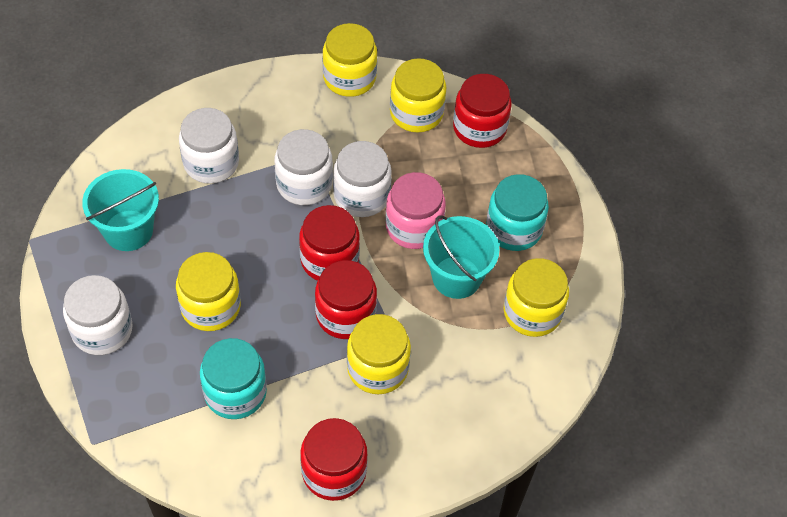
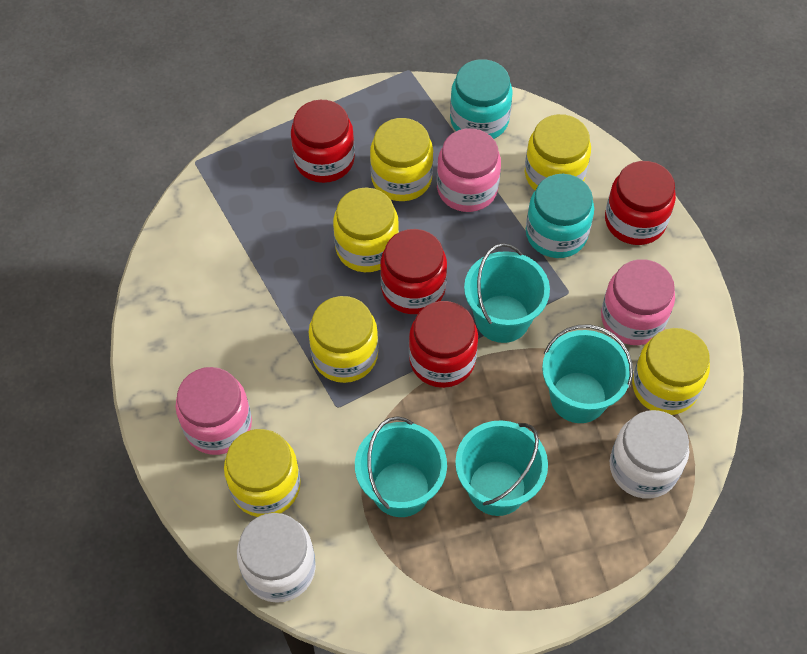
pink jar: [386,172,446,249] = 1 -> [175,367,252,455] [437,128,501,212] [601,259,675,345] = 3
turquoise bucket: [82,169,159,251] [423,216,499,299] = 2 -> [355,416,447,517] [455,420,548,516] [464,243,550,343] [542,325,633,423] = 4
white jar: [63,275,133,355] [179,108,239,184] [275,129,333,205] [333,141,392,217] = 4 -> [237,513,316,603] [610,410,689,499] = 2
yellow jar: [176,252,241,331] [323,23,377,97] [347,314,411,394] [390,58,446,133] [504,258,569,337] = 5 -> [224,429,301,517] [309,296,378,383] [333,188,399,272] [370,118,433,201] [525,114,591,190] [632,328,710,415] = 6

